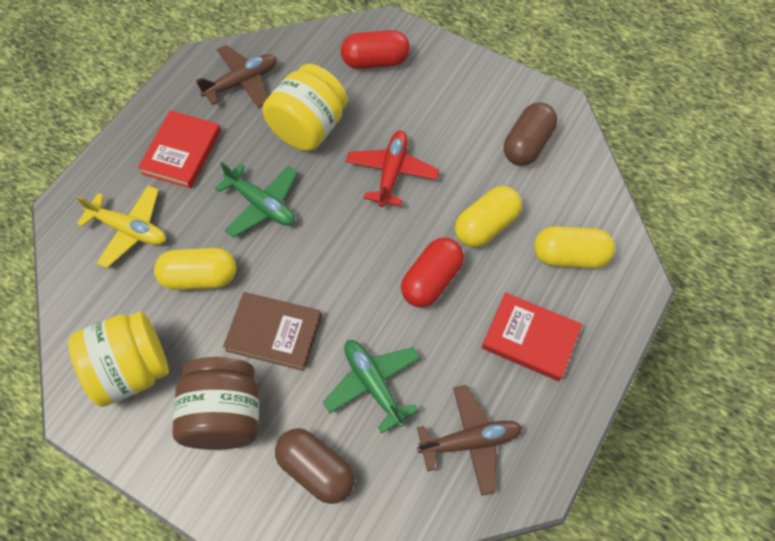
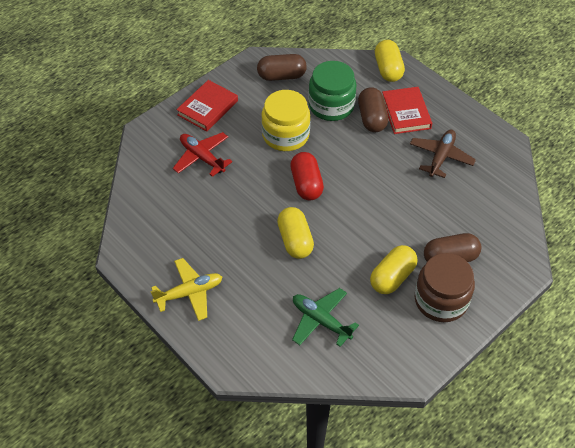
brown book: [223,292,322,371] = 1 -> none = 0
brown capsule: [275,428,355,504] [504,102,557,166] = 2 -> [257,54,307,81] [358,88,388,132] [424,233,481,262] = 3
brown plane: [196,45,277,108] [417,385,522,496] = 2 -> [410,129,476,178] = 1
green jar: none = 0 -> [308,61,357,121] = 1
green plane: [215,162,297,238] [323,340,421,433] = 2 -> [292,288,359,347] = 1
red capsule: [341,30,410,69] [401,238,464,308] = 2 -> [290,152,324,201] = 1
yellow jar: [68,311,169,407] [262,64,347,151] = 2 -> [261,90,310,151] = 1

